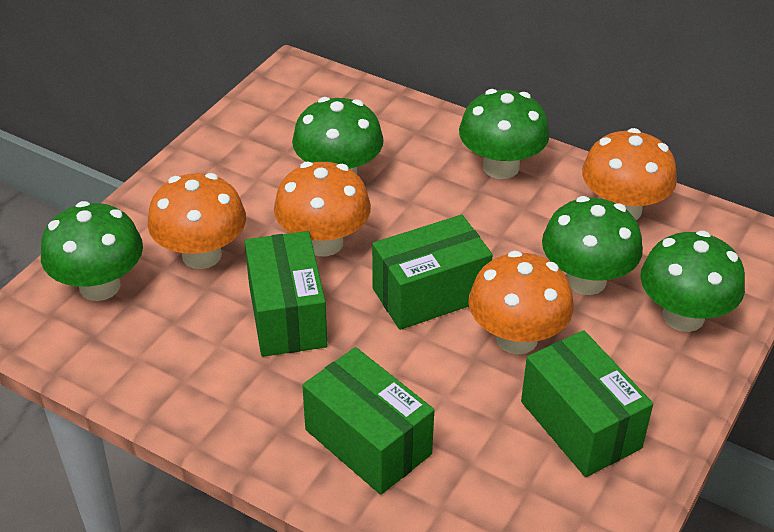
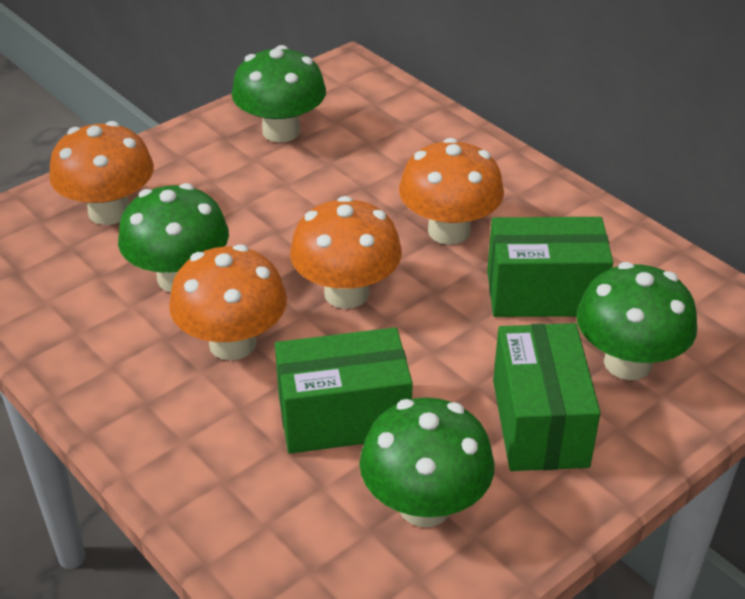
green box: [245,231,327,357] [302,347,434,495] [372,215,493,330] [521,330,653,477] = 4 -> [275,327,413,454] [487,217,613,317] [493,323,601,471] = 3
green mushroom: [41,201,143,301] [292,97,384,174] [459,89,550,179] [542,196,643,295] [640,231,745,332] = 5 -> [118,183,229,292] [232,45,326,142] [360,397,495,527] [576,262,697,380] = 4

